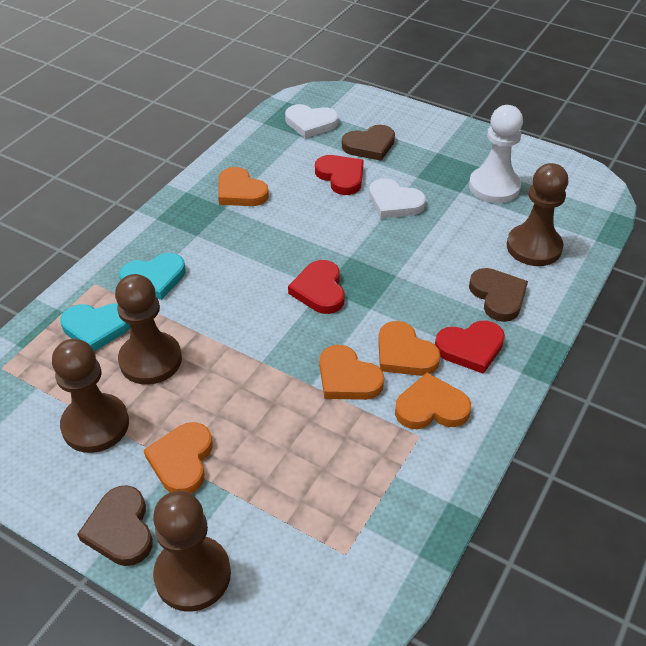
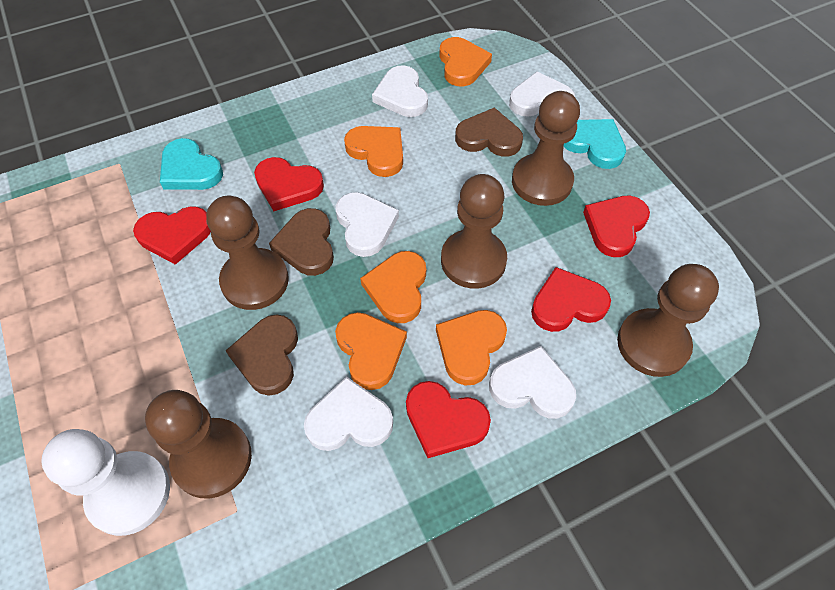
brown pawn: [52,339,129,453] [115,274,182,385] [153,491,231,612] [507,163,568,266] = 4 -> [145,390,252,499] [206,196,289,310] [441,174,507,289] [512,91,580,206] [617,264,719,377] = 5
red heart: [288,260,345,314] [315,155,364,195] [435,321,505,374] = 3 -> [133,207,211,265] [254,157,324,211] [406,381,491,458] [531,267,611,332] [583,196,650,257] = 5
white heart: [285,104,338,138] [369,178,426,219] = 2 -> [304,376,393,451] [336,192,399,257] [372,65,428,117] [489,346,576,419] [509,72,575,117] = 5

